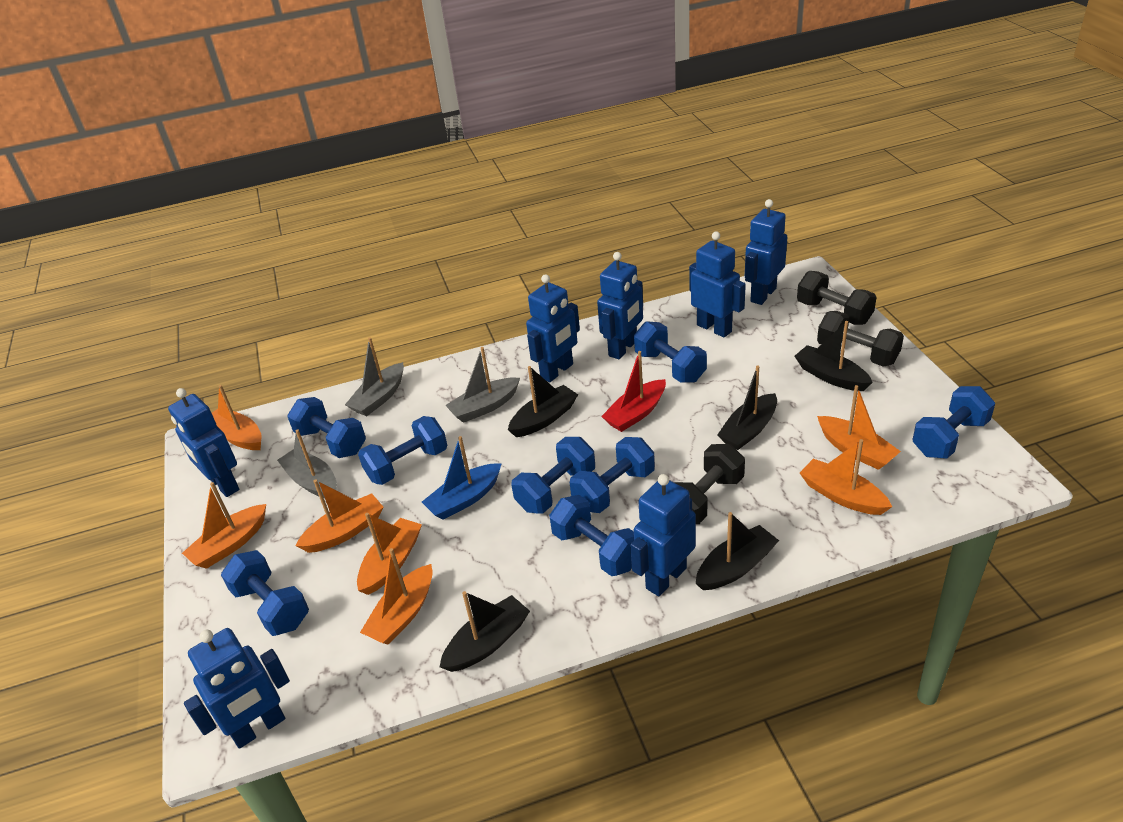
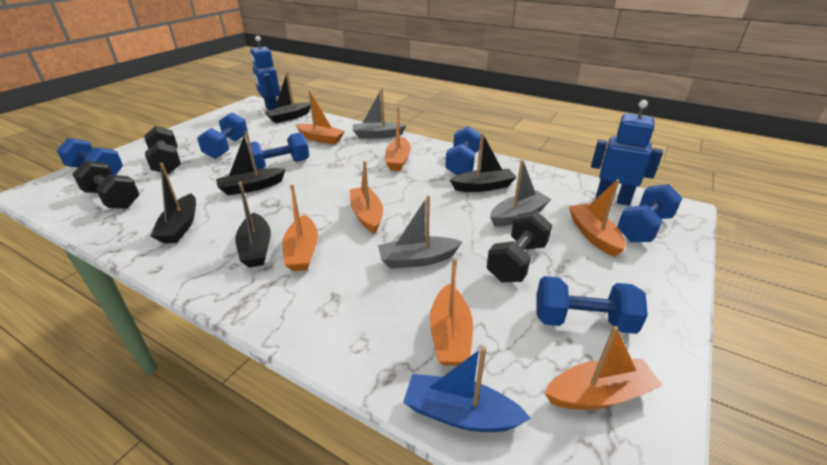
blue dumbbell: [221,550,309,636] [287,397,366,458] [358,416,447,485] [511,437,595,514] [549,495,634,576] [570,437,655,513] [634,321,707,383] [912,386,995,459] = 8 -> [57,138,123,175] [197,112,248,159] [247,133,309,170] [445,126,481,175] [536,276,648,334] [617,184,682,242] = 6
blue robot: [168,388,239,497] [184,628,290,749] [526,274,580,382] [597,252,643,360] [630,474,696,596] [689,231,746,338] [745,199,787,305] = 7 -> [250,36,280,110] [591,100,663,206] = 2
red boat: [601,351,666,432] = 1 -> none = 0

